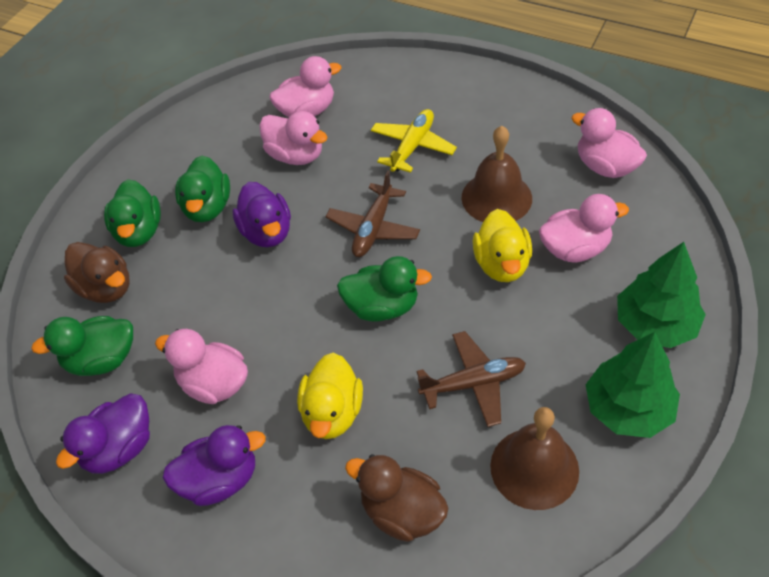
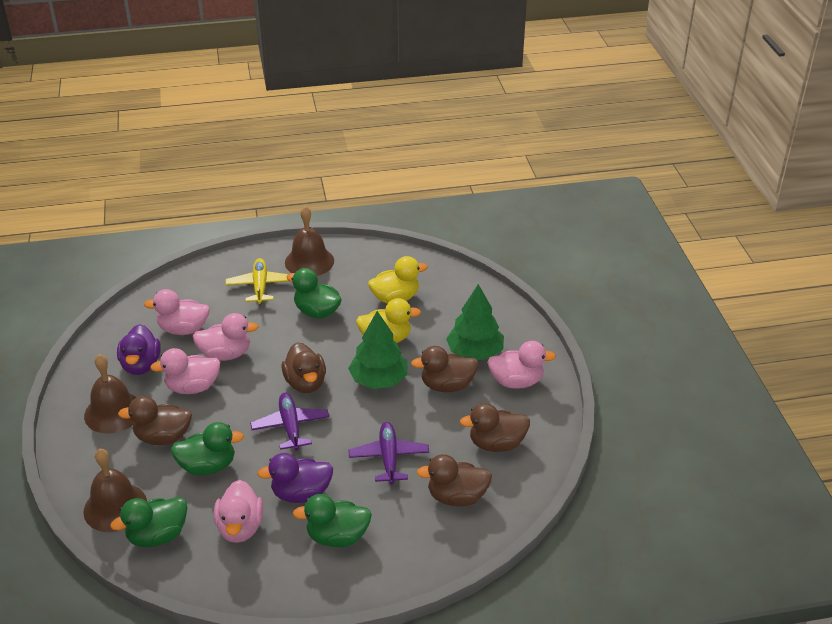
brown bell: [462,126,532,222] [490,407,579,510] = 2 -> [83,449,147,532] [84,354,137,433] [285,206,334,276] = 3
brown duck: [64,242,130,303] [345,454,449,542] = 2 -> [118,396,192,445] [281,342,326,393] [411,346,478,392] [417,454,492,506] [460,403,530,452] = 5
brown plane: [325,170,420,257] [416,331,526,427] = 2 -> none = 0
purple duck: [56,393,150,474] [163,425,266,506] [233,182,291,247] = 3 -> [117,324,161,375] [257,453,333,503] = 2
purple plane: none = 0 -> [250,393,329,451] [349,422,429,485] = 2

